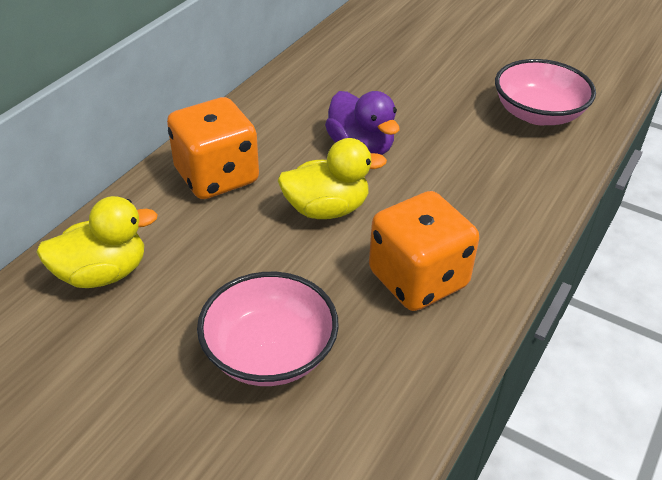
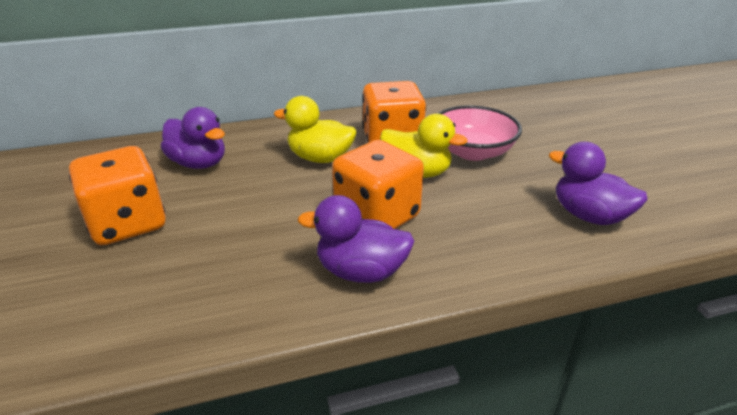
orange dice: [167,97,259,199] [369,191,479,311] = 2 -> [69,146,166,245] [332,140,424,229] [362,81,426,143] = 3
pink bowl: [197,272,339,386] [495,59,596,125] = 2 -> [437,105,522,161] = 1
purple duck: [325,91,400,155] = 1 -> [161,107,225,169] [298,195,415,283] [549,142,648,225] = 3

